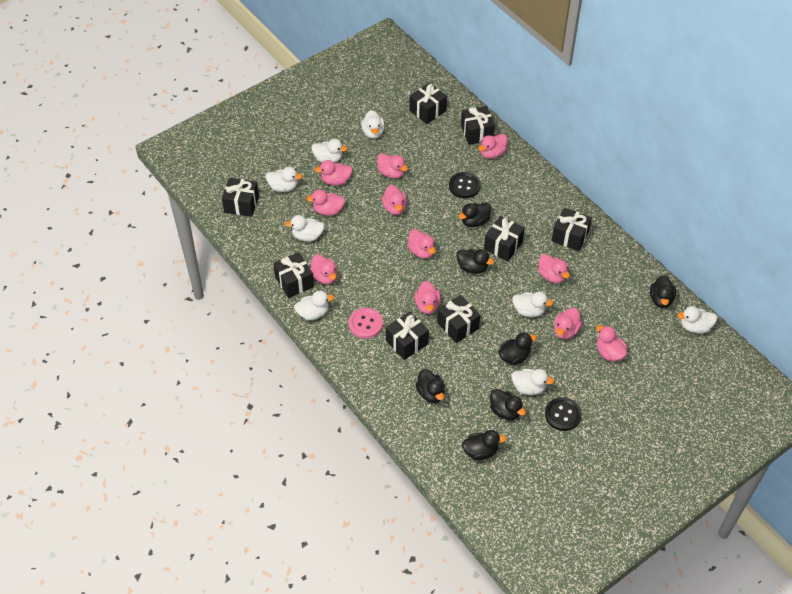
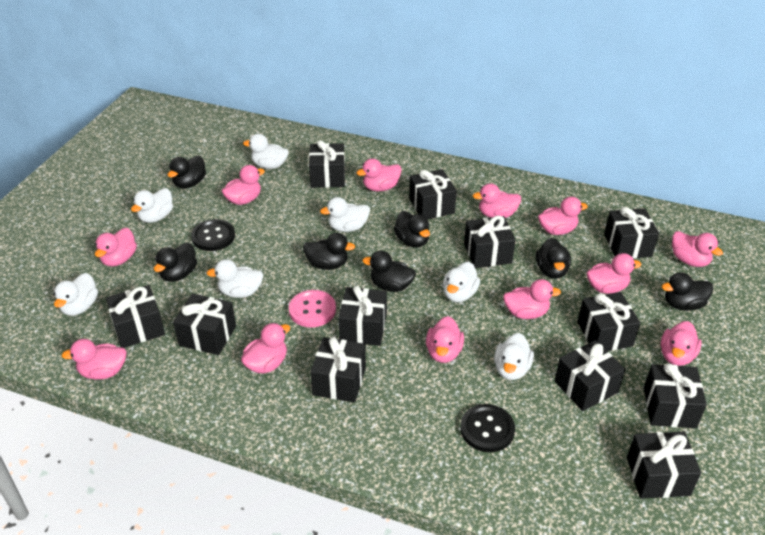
black gift: [222,178,259,217] [273,252,314,298] [386,311,429,360] [409,83,447,124] [437,295,480,343] [461,106,495,145] [484,216,525,261] [552,208,592,251] = 8 -> [106,285,165,348] [173,294,236,355] [309,140,345,188] [310,337,366,403] [338,286,387,346] [409,169,457,219] [464,216,516,268] [554,340,625,411] [577,292,640,351] [604,207,659,259] [627,432,701,499] [644,363,707,428] = 12
pink duck: [306,190,345,216] [310,254,337,284] [315,160,352,185] [377,153,408,179] [382,185,407,215] [407,229,436,259] [415,281,441,314] [478,134,507,159] [538,254,570,283] [554,308,582,339] [596,325,627,361] = 11 -> [61,339,127,380] [95,228,137,267] [222,165,265,205] [241,323,290,373] [356,158,402,191] [426,316,464,363] [473,183,521,218] [503,279,561,319] [538,197,588,235] [586,253,641,294] [661,321,702,366] [672,231,723,267] = 12
white duck: [266,167,302,192] [285,215,324,242] [294,291,334,320] [311,139,347,163] [361,110,385,139] [511,369,554,395] [513,291,553,317] [677,306,717,333] = 8 -> [54,273,98,316] [131,188,173,223] [207,259,263,298] [243,134,289,169] [320,197,370,232] [443,262,480,302] [494,333,534,380] = 7

